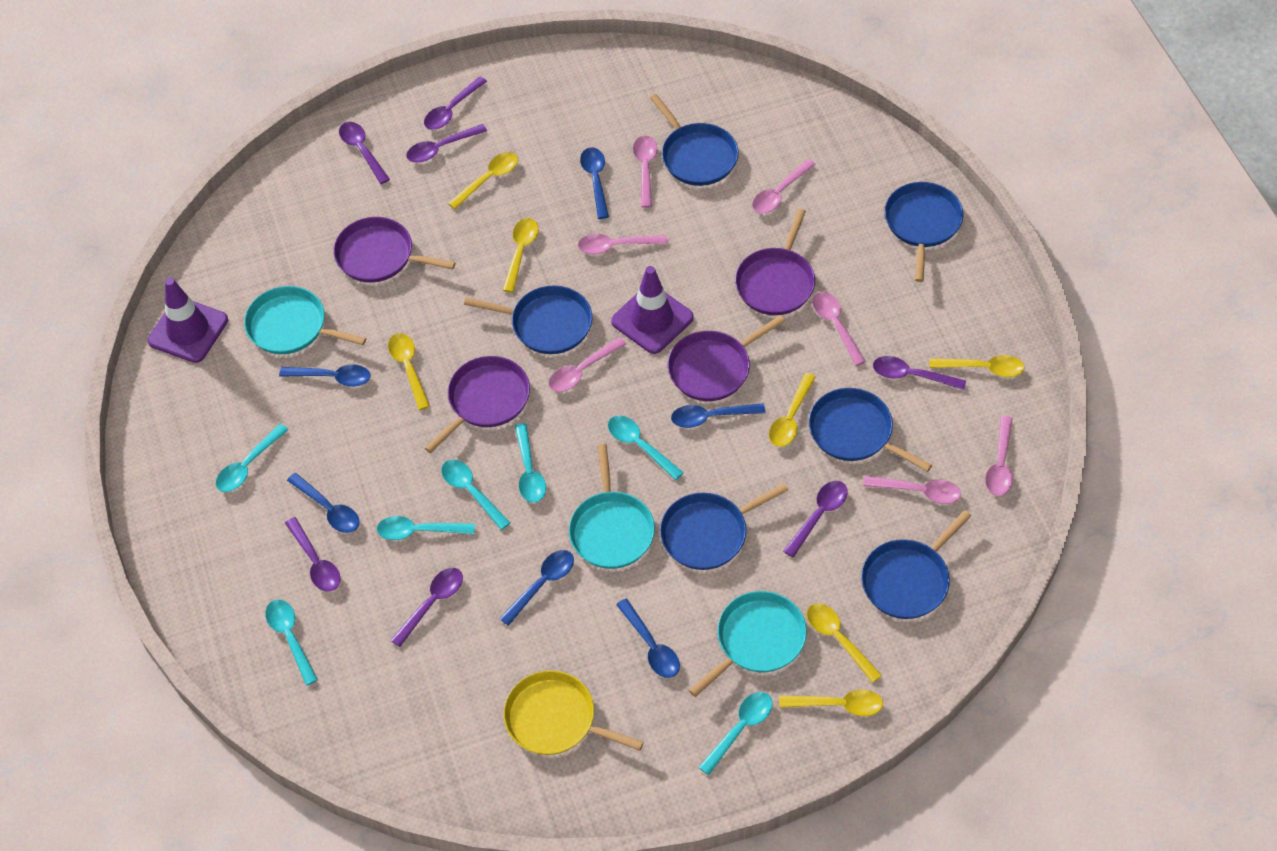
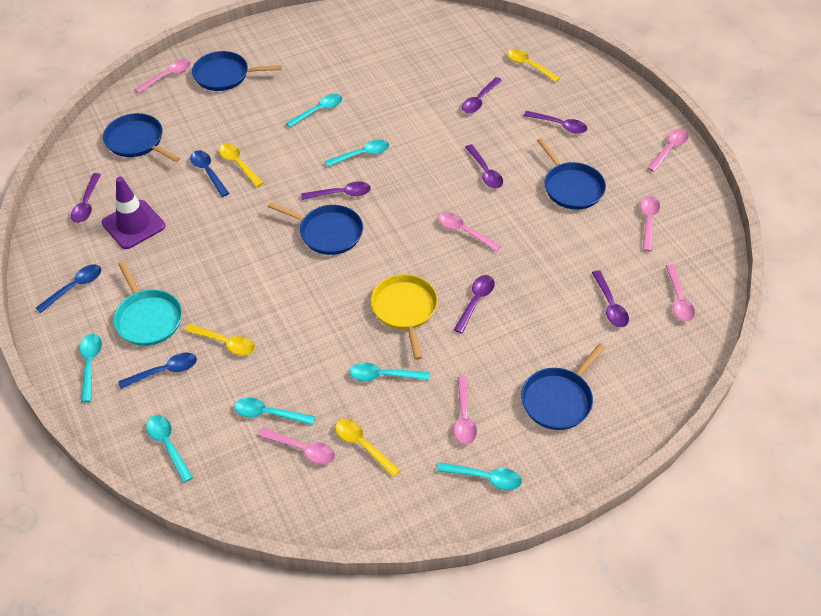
blue pan: [464,285,592,354] [650,94,739,186] [660,483,788,570] [809,388,932,472] [861,510,971,619] [884,182,964,282] = 6 -> [103,113,180,162] [192,51,282,91] [268,202,363,255] [521,343,606,430] [537,138,606,210] = 5
blue spoon: [279,364,370,386] [287,473,360,533] [499,550,574,626] [580,147,609,219] [616,599,680,678] [671,403,766,428] = 6 -> [36,264,101,313] [118,353,197,389] [190,150,229,197] = 3
purple pan: [333,217,456,283] [425,356,530,453] [668,315,785,401] [735,209,815,315] = 4 -> none = 0
purple traffic cone: [147,278,228,363] [611,266,694,354] = 2 -> [102,176,165,249] = 1
turquoise pan: [244,286,366,354] [569,444,655,569] [689,591,807,697] = 3 -> [114,261,182,346] = 1
yellow spoon: [388,333,430,410] [448,152,518,209] [503,218,538,293] [769,373,816,447] [779,689,883,716] [807,603,882,683] [929,355,1025,377] = 7 -> [185,324,255,355] [219,143,263,187] [335,419,401,477] [507,49,560,82] = 4

